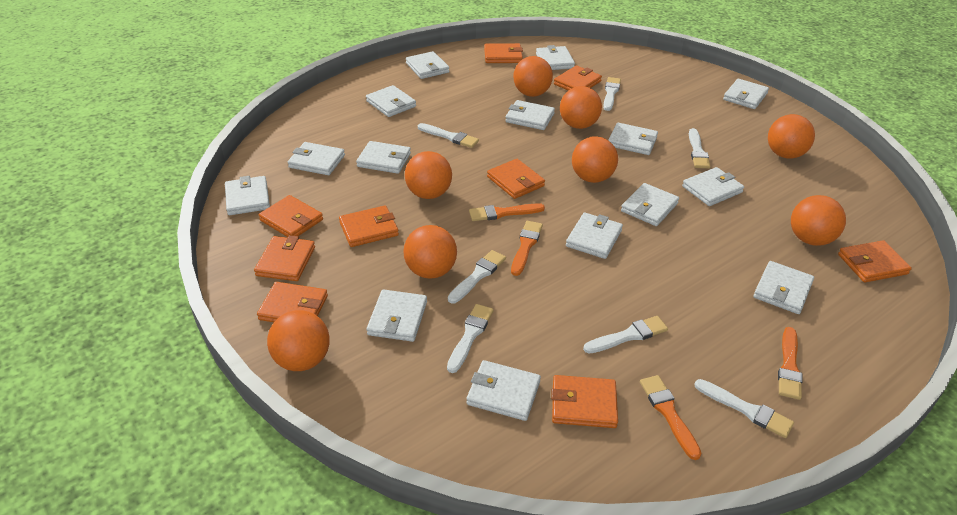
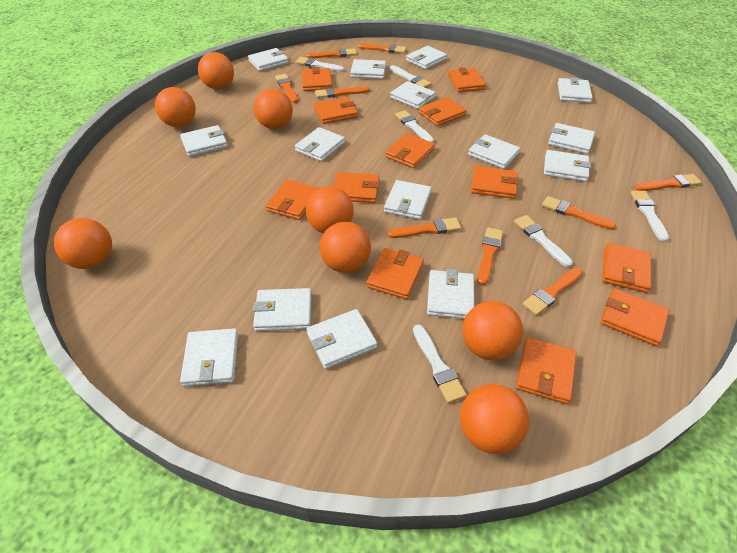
orange brush: [469,203,545,221] [511,221,543,276] [640,375,702,460] [778,327,803,400] = 4 -> [275,74,298,103] [307,48,357,58] [315,87,370,98] [358,43,406,53] [387,217,461,238] [477,227,503,285] [522,268,583,315] [542,196,616,230] [635,174,702,191] = 9
orange wallet: [254,235,315,281] [257,282,328,322] [259,195,323,237] [339,205,399,247] [484,43,523,63] [487,159,545,199] [551,375,618,428] [554,66,602,91] [838,240,912,282] = 9 -> [266,180,319,220] [302,67,332,91] [314,97,358,124] [334,172,379,203] [366,248,424,299] [385,133,435,168] [419,97,467,126] [448,67,486,92] [471,166,519,199] [516,337,576,404] [600,288,669,346] [602,243,651,293] = 12
white brush: [418,123,479,148] [447,304,493,373] [448,250,506,304] [583,316,668,353] [603,77,621,111] [689,128,710,169] [694,379,794,438] = 7 -> [296,57,344,72] [390,65,431,88] [395,110,434,142] [413,325,466,403] [514,215,573,267] [630,191,669,242] = 6

